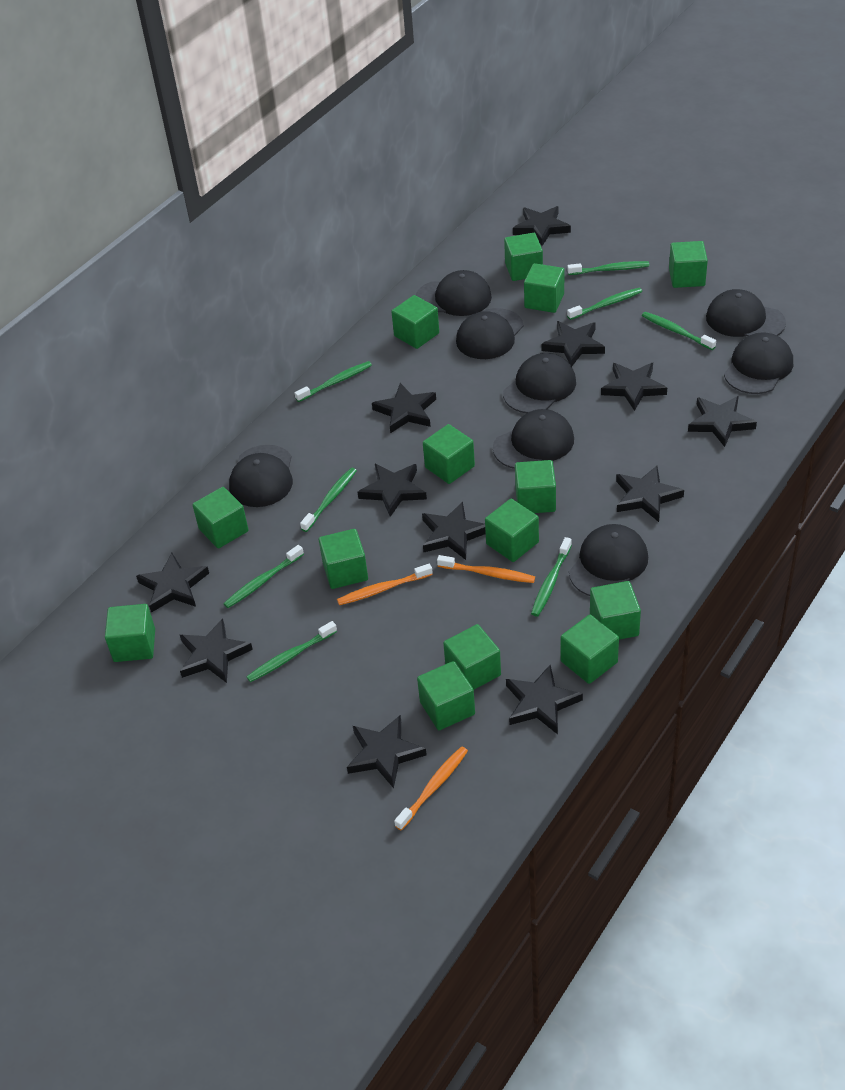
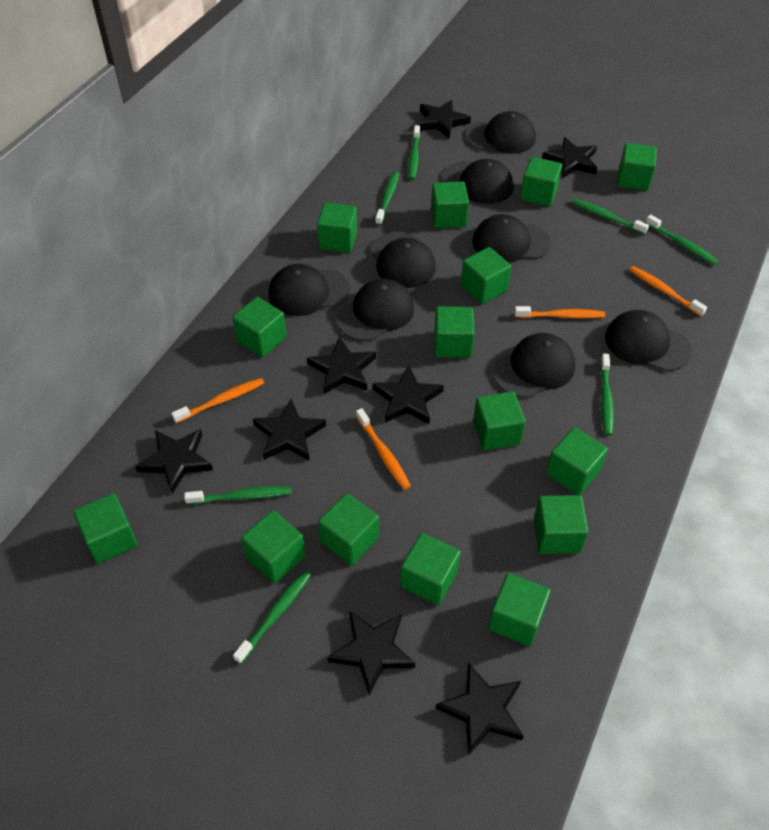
black star: [136,553,209,613] [180,618,253,683] [347,715,427,788] [358,464,427,517] [372,383,436,433] [422,502,486,560] [506,664,583,735] [513,206,571,246] [542,321,605,367] [601,363,667,411] [616,466,684,522] [688,396,757,447] = 12 -> [135,429,213,494] [253,399,326,461] [307,337,376,394] [328,611,415,695] [373,365,444,424] [418,100,471,138] [435,662,524,756] [542,137,597,178] = 8
green cube: [105,604,155,662] [192,487,249,548] [319,529,368,589] [391,295,439,349] [417,661,475,730] [423,424,475,484] [443,624,501,690] [485,499,539,562] [504,233,543,281] [515,460,556,513] [524,263,564,313] [561,615,619,684] [590,581,641,640] [669,241,708,288] = 14 -> [73,493,138,564] [232,297,286,357] [241,510,305,584] [317,203,357,253] [318,493,379,565] [400,533,461,605] [431,181,469,229] [434,306,475,358] [461,247,512,304] [473,391,526,451] [488,573,551,646] [520,157,562,207] [534,495,589,554] [546,427,608,495] [617,143,657,191] = 15
green toothbrush: [223,545,304,608] [246,621,337,682] [294,361,372,402] [300,468,357,532] [531,537,572,616] [567,261,649,275] [567,288,642,320] [642,312,716,350] = 8 -> [184,486,292,504] [233,570,311,664] [375,171,399,226] [408,125,420,180] [571,198,649,235] [600,354,614,436] [646,215,718,265] = 7
orange toothbrush: [337,564,433,605] [394,746,468,831] [437,555,535,583] = 3 -> [171,378,264,423] [356,408,411,490] [514,306,605,318] [629,266,707,316] = 4

